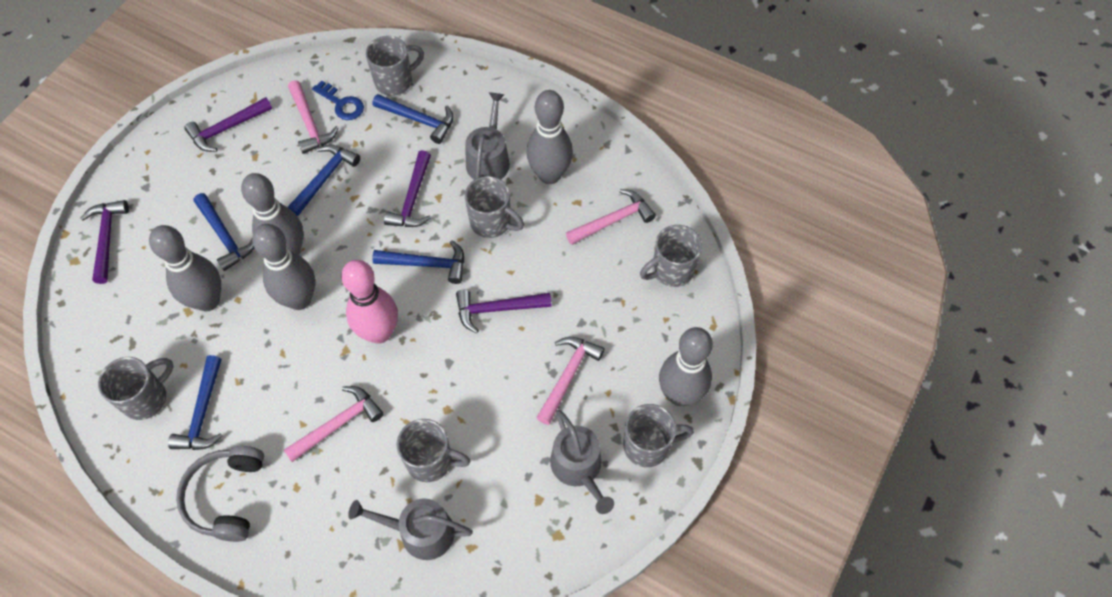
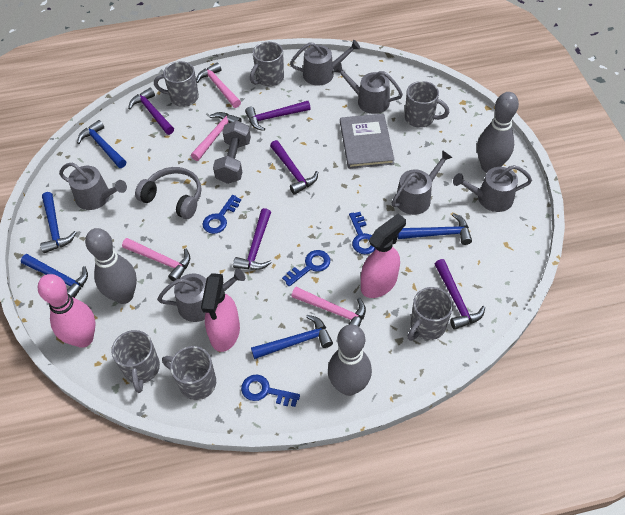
blue key: [312,81,364,120] = 1 -> [202,195,241,234] [241,374,300,407] [282,250,330,287] [349,212,376,254] = 4
grey book: none = 0 -> [340,113,395,169] = 1
grey bowling pin: [149,225,221,311] [241,173,304,255] [252,224,315,310] [526,90,573,184] [659,327,713,406] = 5 -> [85,228,137,304] [328,324,372,396] [477,92,519,172] = 3
grey dumbbell: none = 0 -> [213,120,251,184] = 1
grey watering can: [348,499,473,560] [465,92,510,180] [550,410,614,514] = 3 -> [59,163,127,210] [157,269,245,322] [290,40,360,86] [333,63,403,114] [392,150,453,215] [453,165,532,212] = 6
pink spray bottle: none = 0 -> [201,273,240,352] [361,214,406,298] = 2
purple hammer: [80,200,129,284] [184,97,272,152] [384,150,431,227] [456,290,552,333] = 4 -> [128,88,174,135] [233,208,272,270] [245,101,311,131] [270,140,318,195] [435,259,485,330] = 5

